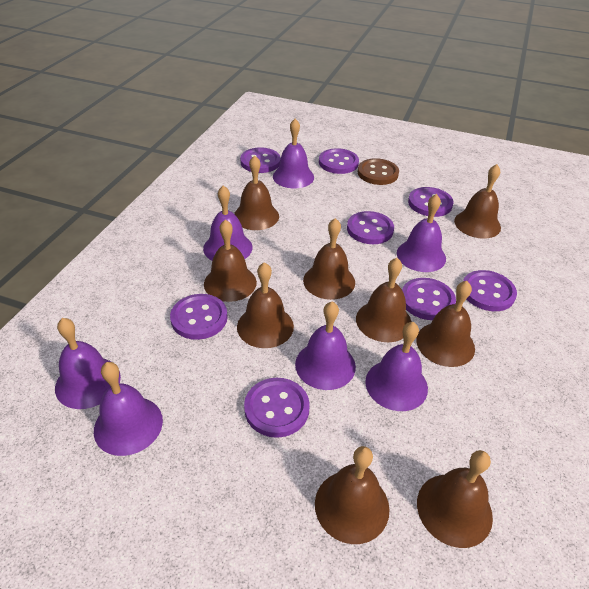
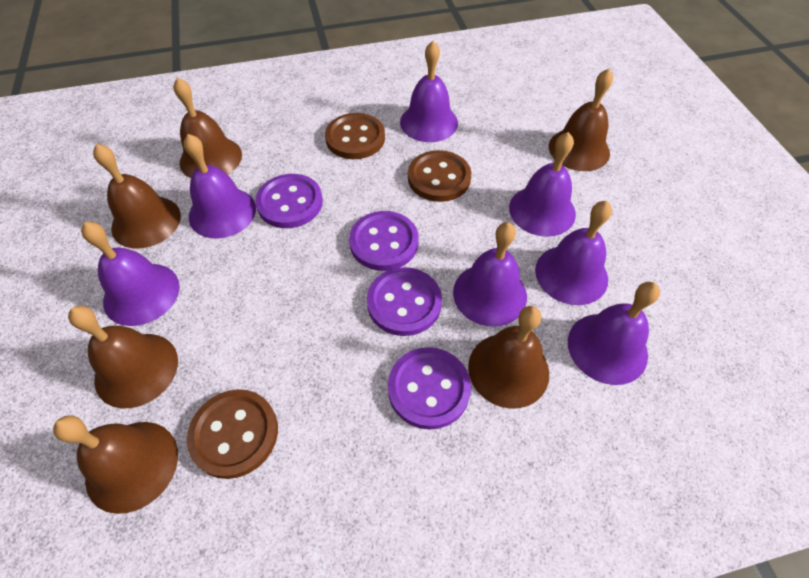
brown bell: [204,219,257,302] [234,155,279,230] [237,262,294,348] [303,218,355,300] [315,446,389,544] [356,258,412,342] [416,281,475,367] [417,450,493,548] [454,164,501,239] = 9 -> [53,415,178,514] [68,306,178,408] [93,144,181,248] [173,77,242,178] [468,306,549,409] [549,68,613,171] = 6
brown button: [358,158,399,185] = 1 -> [187,389,278,479] [325,113,385,159] [408,150,471,202] = 3
purple button: [170,294,228,340] [240,147,281,173] [244,378,310,438] [319,148,359,174] [347,211,394,244] [402,278,456,320] [408,187,454,217] [463,270,517,311] = 8 -> [255,174,323,228] [349,211,419,271] [367,267,442,336] [388,347,471,430] = 4

